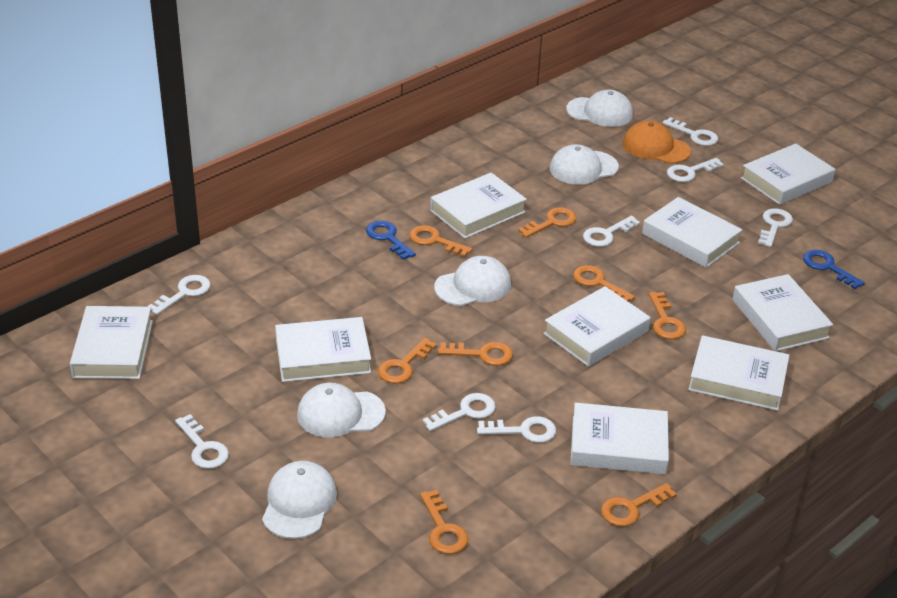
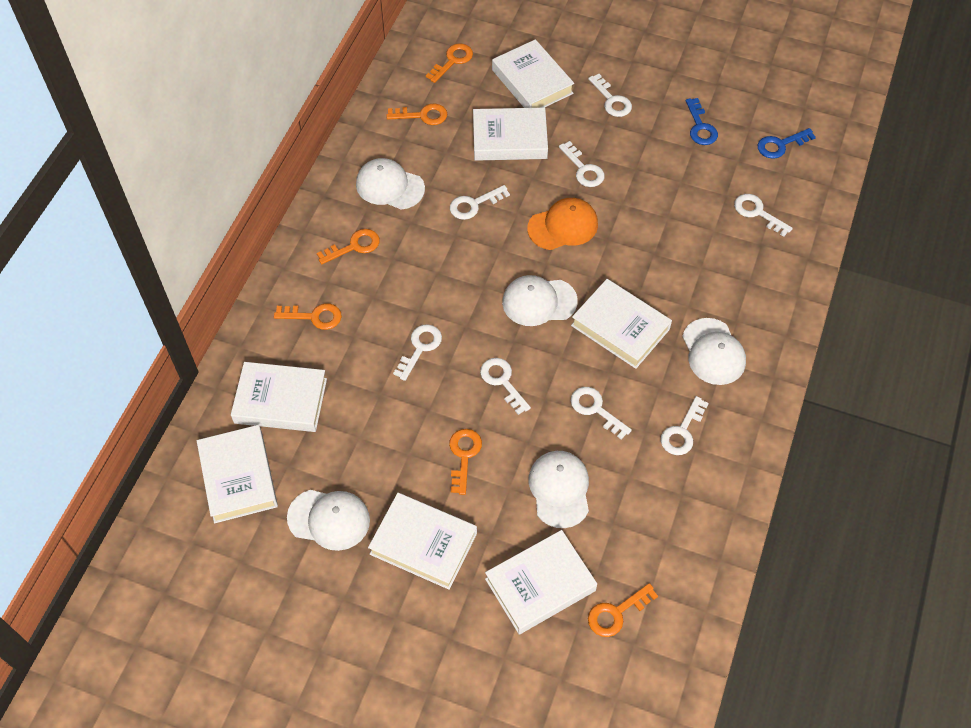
orange key: [378,338,437,384] [409,225,472,257] [420,490,468,554] [438,342,513,366] [518,207,576,238] [573,265,635,301] [601,483,677,527] [649,292,686,339] = 8 -> [274,303,342,330] [317,229,380,264] [386,104,447,125] [426,43,473,83] [449,429,482,495] [588,583,658,637] = 6
white book: [70,306,153,379] [275,317,371,382] [430,173,527,239] [543,286,650,367] [570,402,669,474] [642,197,743,268] [688,335,790,411] [732,274,833,351] [741,143,835,205] = 9 -> [197,425,278,523] [231,362,327,432] [368,493,477,590] [473,107,548,161] [485,530,597,634] [492,39,574,108] [571,279,672,369] = 7

